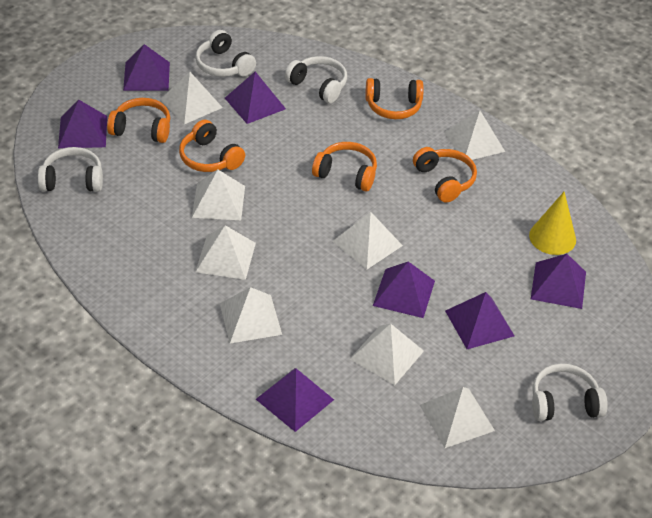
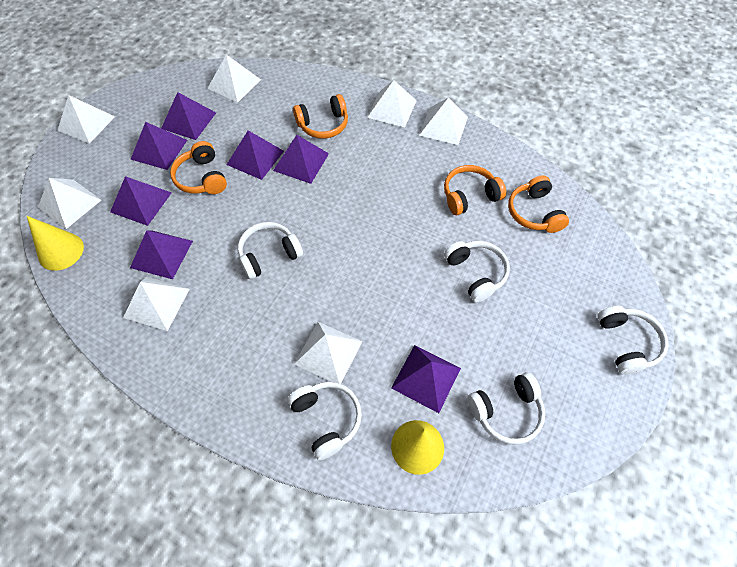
orange headphones: [107,98,170,143] [179,119,245,172] [312,142,377,191] [365,78,424,119] [413,147,477,202] = 5 -> [170,141,227,194] [293,94,348,139] [444,165,506,215] [508,175,569,233] = 4
white headphones: [38,147,103,192] [195,30,256,77] [285,56,347,103] [532,364,608,421] = 4 -> [238,222,303,279] [288,382,362,460] [444,241,510,302] [468,372,545,445] [597,306,668,375] = 5
white pyramid: [160,72,223,124] [192,170,245,220] [195,225,256,280] [220,287,282,343] [332,212,403,269] [350,324,424,385] [420,387,495,448] [444,110,505,160] = 8 -> [38,178,101,229] [57,95,115,144] [123,277,190,331] [208,55,261,103] [294,322,363,384] [367,80,417,127] [419,97,468,145] = 7
yellow cone: [529,192,576,255] = 1 -> [27,216,84,271] [391,420,444,475] = 2

